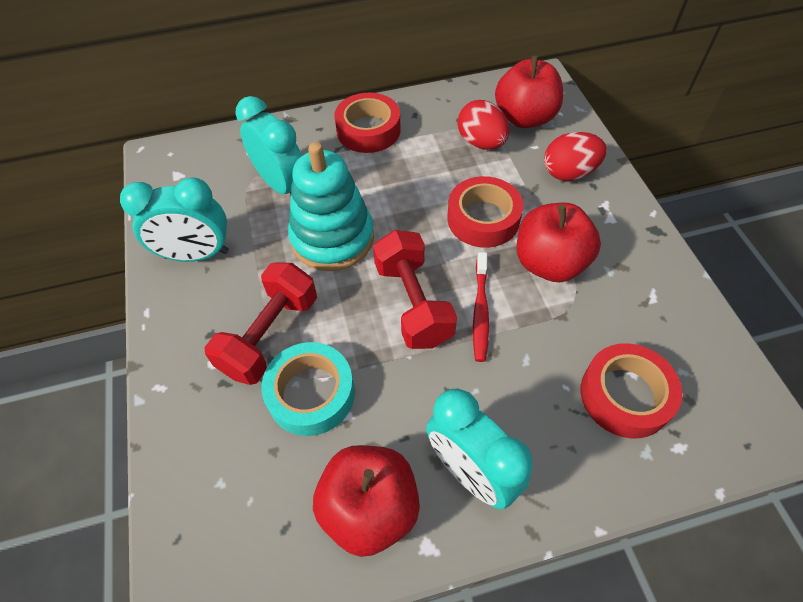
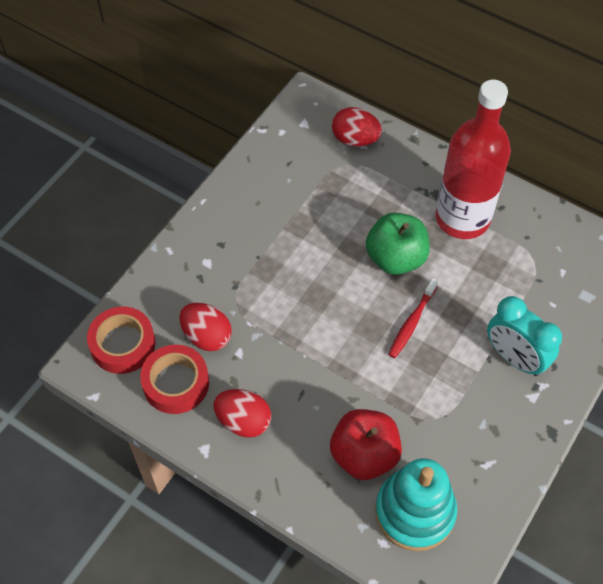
green apple: none = 0 -> [366,212,430,275] = 1
red apple: [313,445,420,557] [495,56,563,128] [517,203,601,282] = 3 -> [330,409,402,480] = 1
red bottle: none = 0 -> [435,80,511,239] = 1
red dumbbell: [204,262,317,385] [373,230,457,349] = 2 -> none = 0
red egg: [458,100,509,150] [544,132,607,181] = 2 -> [179,303,232,351] [213,389,271,438] [332,107,382,147] = 3
red tape: [334,93,401,153] [447,176,523,248] [580,343,682,439] = 3 -> [87,306,155,374] [140,345,209,414] = 2
turquoise clock: [120,177,229,262] [235,96,302,195] [426,389,533,509] = 3 -> [487,296,562,376] = 1
turquoise tape: [261,342,355,436] = 1 -> none = 0

